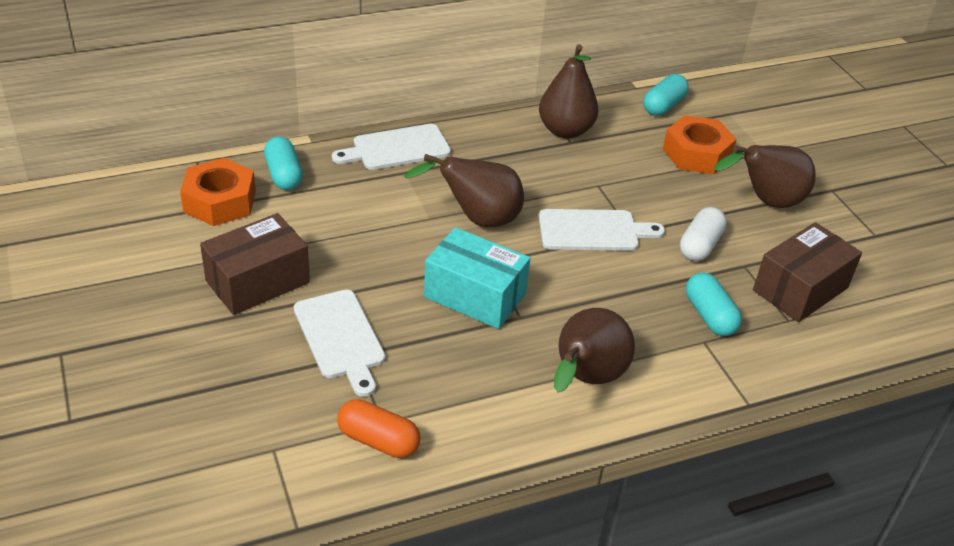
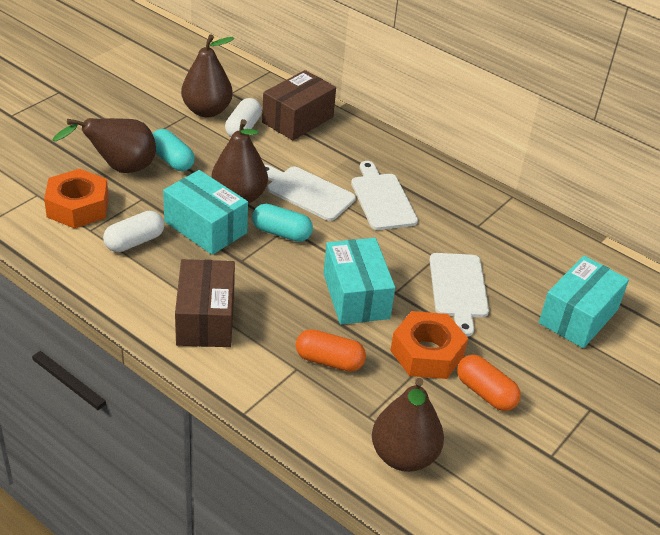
orange capsule: [337,399,420,458] = 1 -> [296,329,366,372] [457,355,521,411] = 2
turquoise box: [424,227,530,329] = 1 -> [163,170,248,255] [323,238,395,325] [539,256,629,348] = 3
turquoise capsule: [264,137,303,190] [643,74,689,116] [686,272,742,336] = 3 -> [153,129,195,171] [252,204,313,242] = 2
white capsule: [680,207,727,261] = 1 -> [103,211,164,252] [225,98,262,137] = 2

